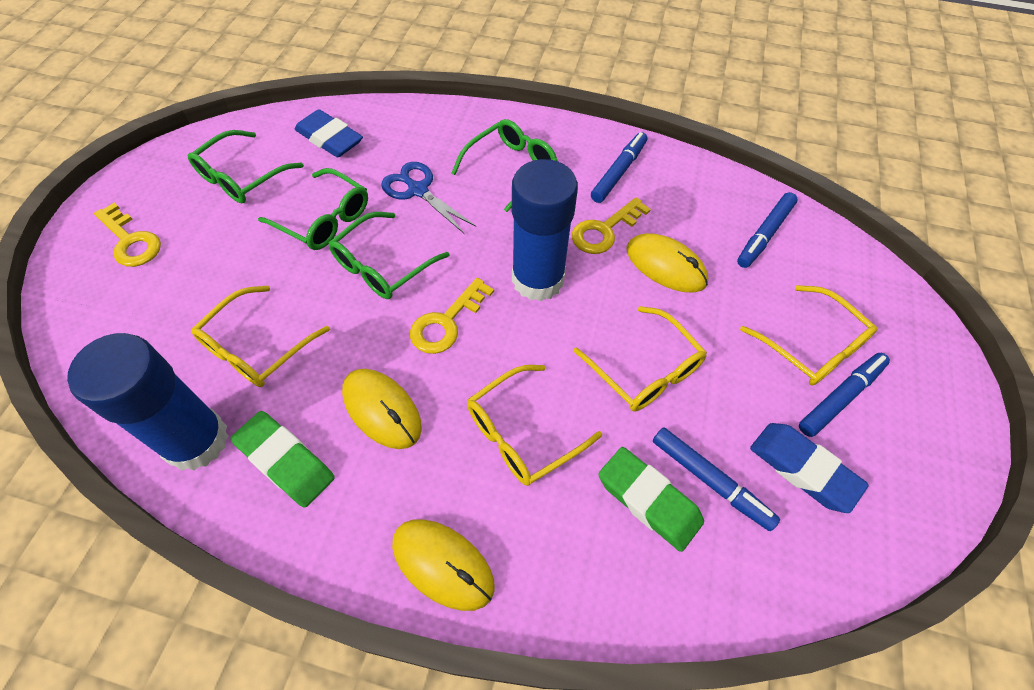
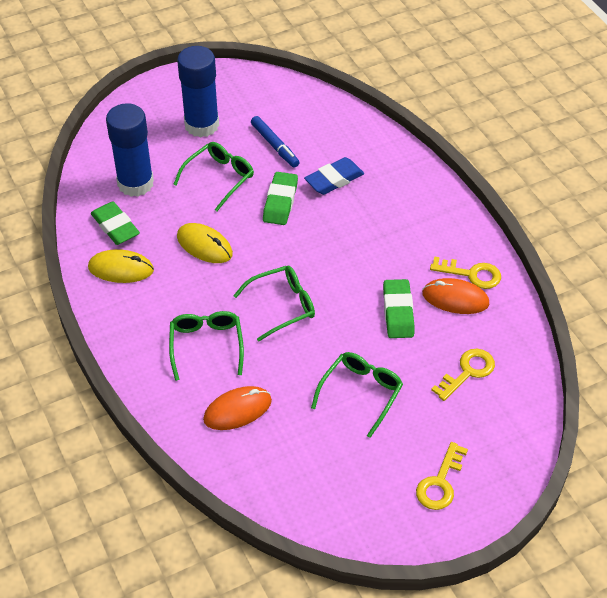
blue eraser: [295,109,363,157] [750,423,869,513] = 2 -> [304,157,364,195] = 1
blue marker: [591,132,647,203] [653,427,780,531] [737,192,798,268] [799,353,890,437] = 4 -> [251,116,300,168] = 1
blue scissors: [381,162,476,233] = 1 -> none = 0
green eraser: [231,411,335,508] [598,447,704,552] = 2 -> [91,201,140,245] [263,172,298,225] [383,279,414,338] = 3
orange mouse: none = 0 -> [203,386,272,430] [422,278,489,314] = 2
yellow glasses: [191,286,330,387] [467,365,602,486] [573,306,707,411] [740,285,878,385] = 4 -> none = 0
yellow mouse: [342,369,422,449] [392,519,494,611] [627,233,708,292] = 3 -> [88,249,154,283] [177,223,233,263] = 2

